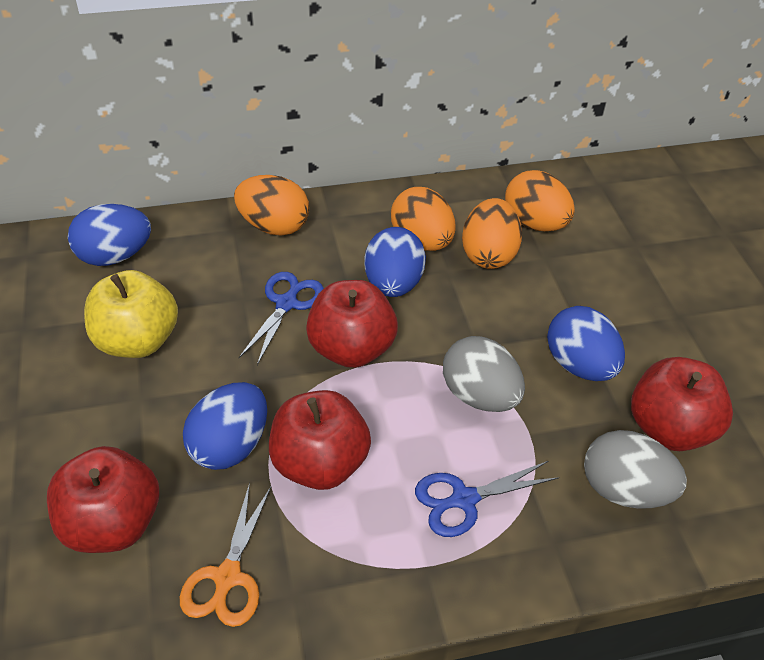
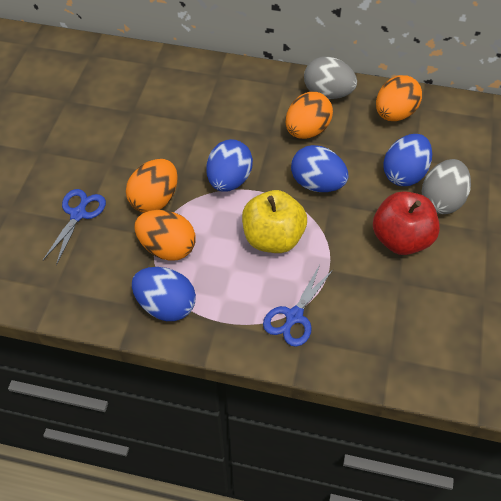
orange scissors: [180,483,271,627] = 1 -> none = 0
red apple: [47,446,159,553] [269,390,371,490] [306,280,398,368] [631,357,733,451] = 4 -> [373,191,440,255] = 1

